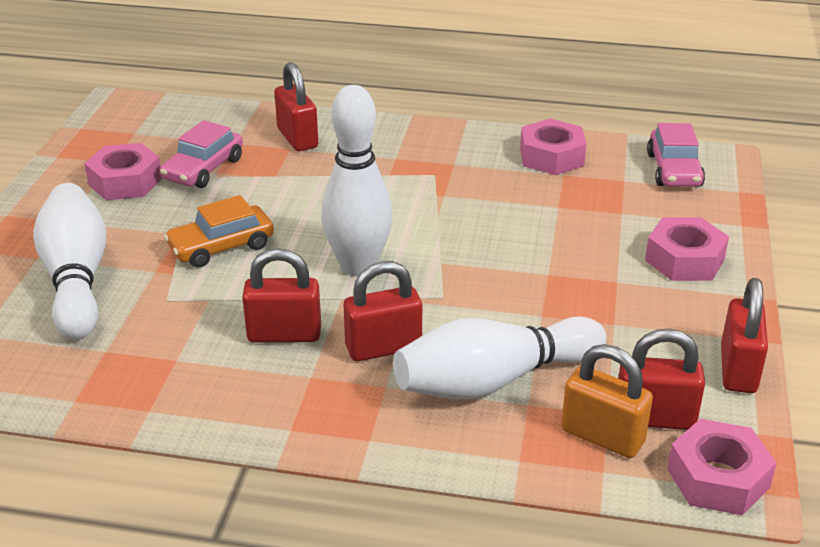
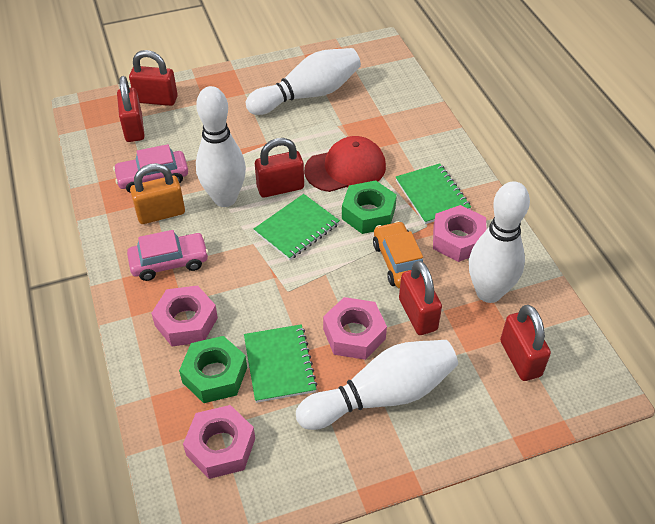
green notebook: none = 0 -> [244,324,317,403] [254,194,340,260] [396,163,471,224] = 3
green nut: none = 0 -> [179,336,247,403] [342,180,397,234] = 2
red cap: none = 0 -> [304,136,386,192] = 1
white bowling pin: [33,183,106,339] [321,85,393,277] [393,317,606,399] = 3 -> [196,86,246,207] [246,48,361,115] [296,340,458,430] [469,182,530,303] = 4

